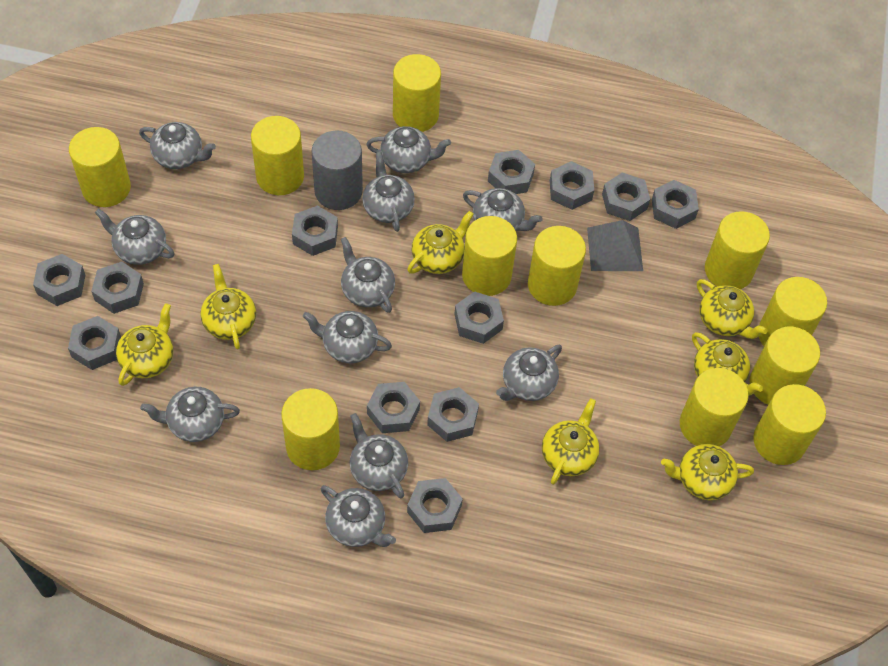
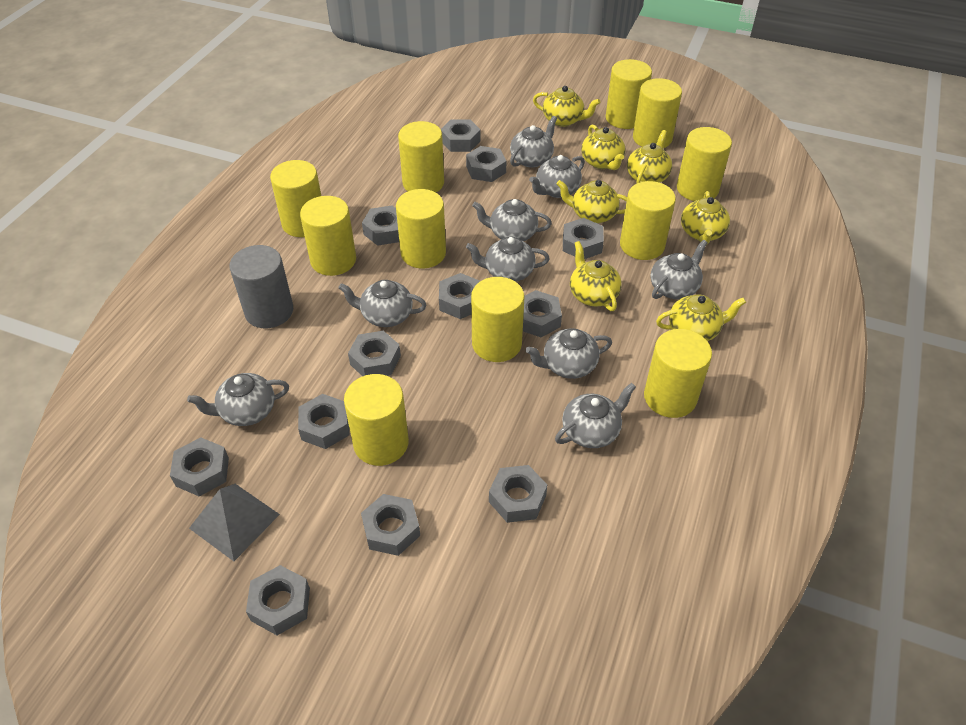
grey teapot: [95,208,175,265] [139,122,216,169] [140,387,240,442] [303,311,392,363] [321,485,396,547] [341,237,395,313] [350,413,408,498] [362,152,415,232] [366,126,451,173] [463,188,543,231] [496,345,562,401] = 11 -> [187,373,289,426] [338,280,427,327] [466,237,550,282] [472,199,552,241] [510,116,557,168] [526,328,612,379] [529,155,585,198] [555,383,636,448] [651,240,708,299] = 9

